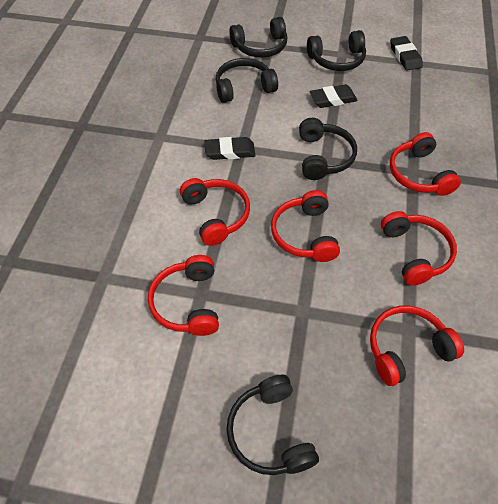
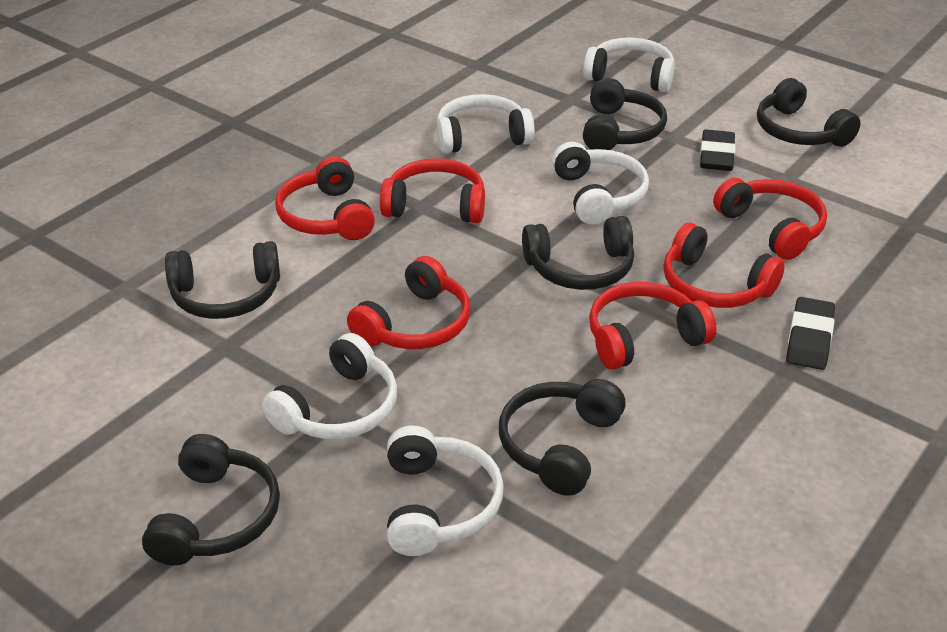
black eraser: [204,137,256,160] [309,84,358,108] [390,36,423,71] = 3 -> [700,129,736,171] [786,297,835,370] = 2
black headphones: [216,58,278,103] [227,375,319,475] [229,17,287,58] [299,118,357,180] [307,30,366,71] = 5 -> [142,434,280,566] [165,241,280,319] [499,379,626,496] [522,216,634,290] [583,78,667,150] [757,78,861,147] = 6
white headphones: none = 0 -> [262,333,397,439] [387,425,504,556] [437,94,535,154] [552,142,649,225] [583,37,675,92] = 5

